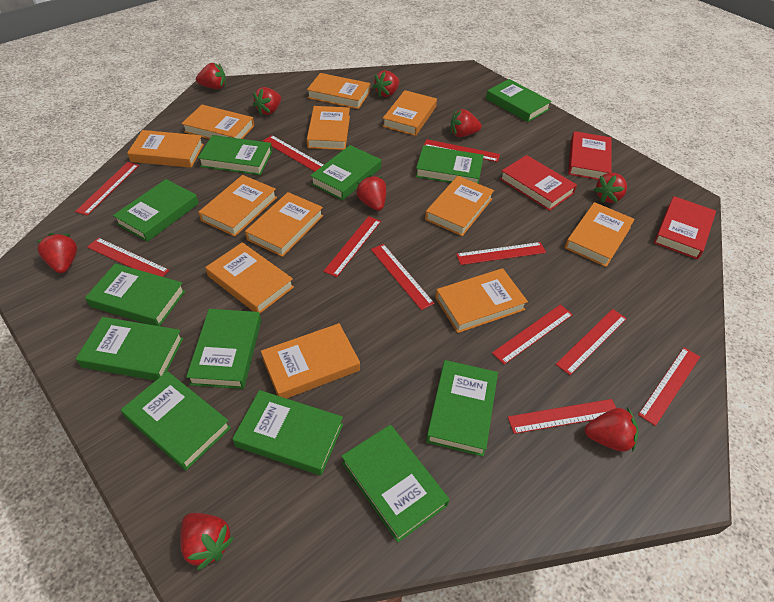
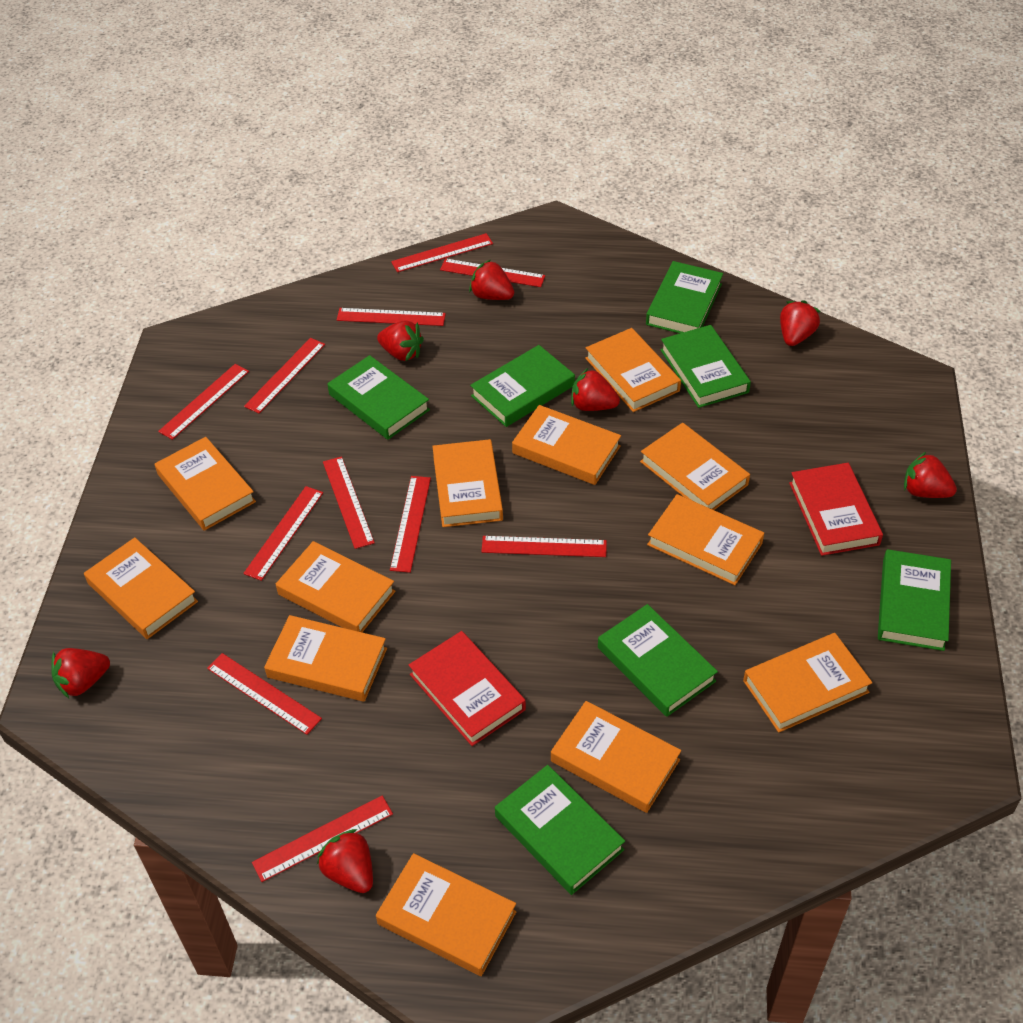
green book: [76,317,184,381] [85,263,185,326] [113,179,199,242] [121,371,231,471] [186,309,261,389] [198,135,272,175] [232,390,343,476] [310,145,381,200] [341,425,449,542] [415,145,484,184] [426,360,498,457] [486,79,552,122] = 12 -> [327,355,430,440] [470,345,575,427] [495,765,625,895] [598,604,718,717] [646,261,723,333] [660,325,751,408] [878,549,951,651] = 7
red book: [500,155,577,211] [568,131,612,180] [654,196,716,260] = 3 -> [409,631,526,746] [789,463,883,556] = 2
red strawberry: [37,233,77,273] [180,513,234,570] [196,63,226,89] [253,87,281,115] [356,175,386,211] [373,70,400,97] [451,109,482,137] [584,407,639,452] [594,173,627,203] = 9 -> [51,648,110,698] [317,829,373,893] [377,320,424,361] [469,260,514,300] [571,368,620,411] [780,300,821,346] [904,452,957,498] = 7

